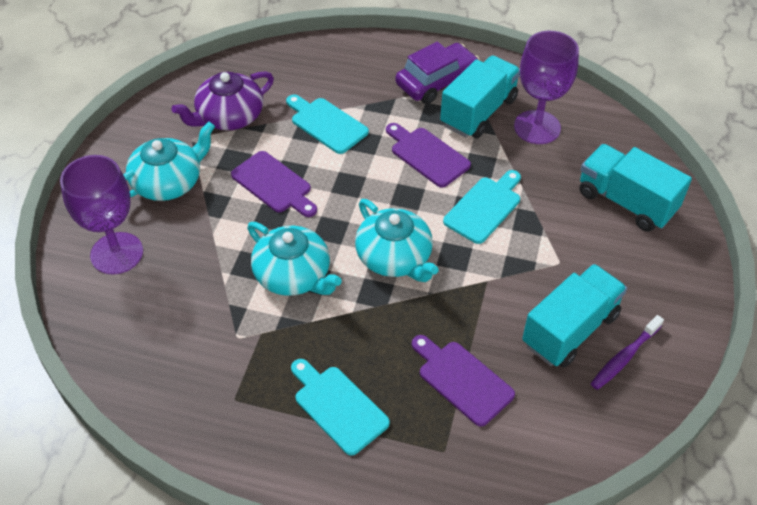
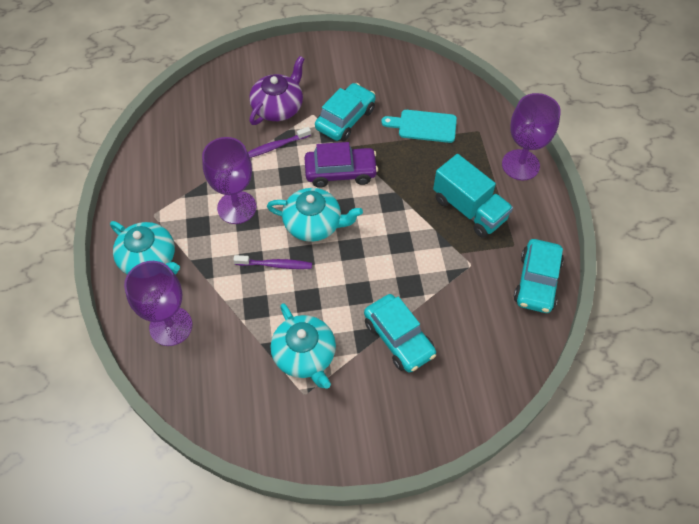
purple cutting board: [231,151,317,217] [386,123,471,187] [412,335,515,427] = 3 -> none = 0
purple goblet: [60,155,143,275] [514,31,579,144] = 2 -> [124,261,192,346] [202,137,256,224] [502,93,561,180] = 3
purple toothbrush: [591,315,664,390] = 1 -> [233,255,312,269] [248,127,311,158] = 2
turquoise car: none = 0 -> [315,83,376,141] [364,294,436,372] [514,239,564,313] = 3
turquoise cutting board: [286,94,369,154] [291,359,390,456] [443,170,521,244] = 3 -> [381,110,457,143] = 1
turquoise truck: [440,55,520,139] [522,264,627,368] [579,144,692,232] = 3 -> [433,154,513,238] = 1

